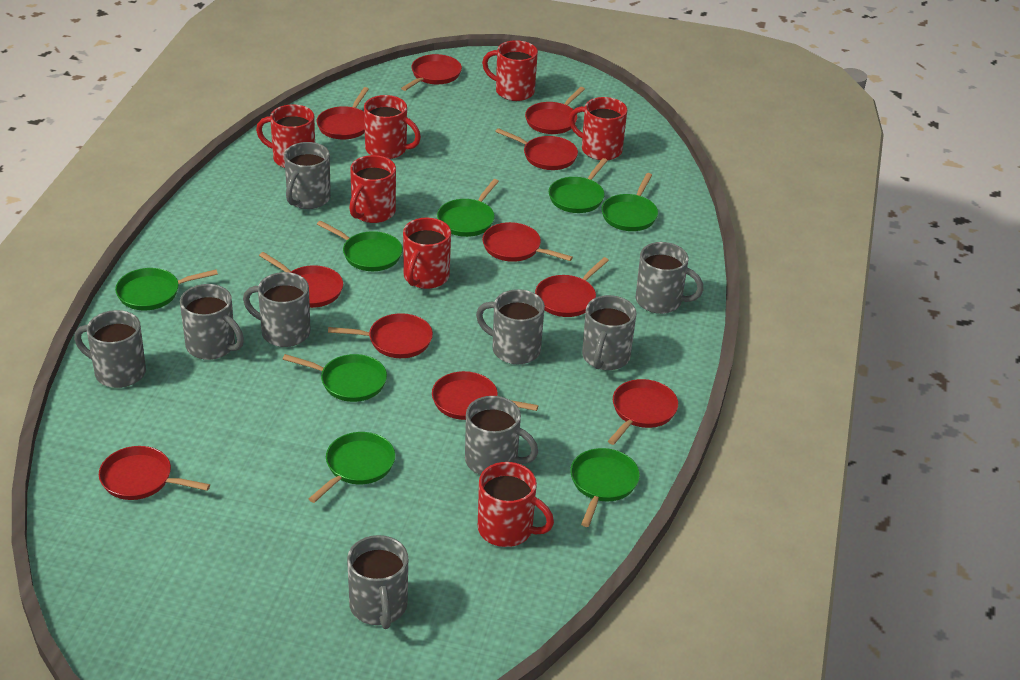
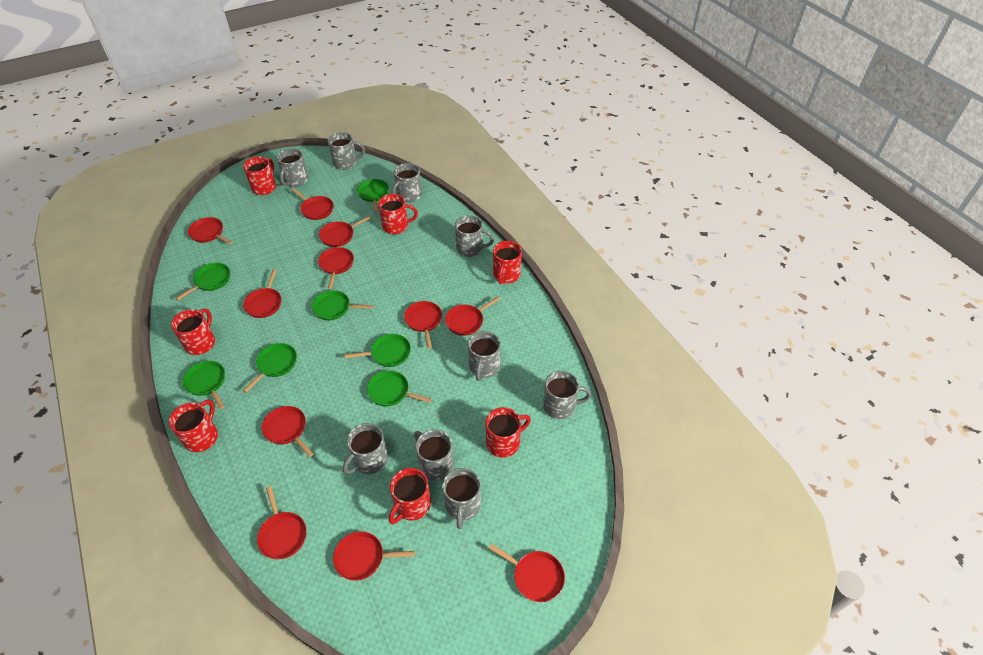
green pan: [115,268,218,310] [283,354,387,402] [309,432,395,503] [317,221,402,271] [437,179,499,237] [549,158,608,213] [570,448,640,527] [601,173,658,231] = 8 -> [175,263,230,301] [183,361,225,409] [243,343,297,393] [312,290,373,320] [345,334,411,367] [357,179,389,213] [367,371,432,406] = 7

